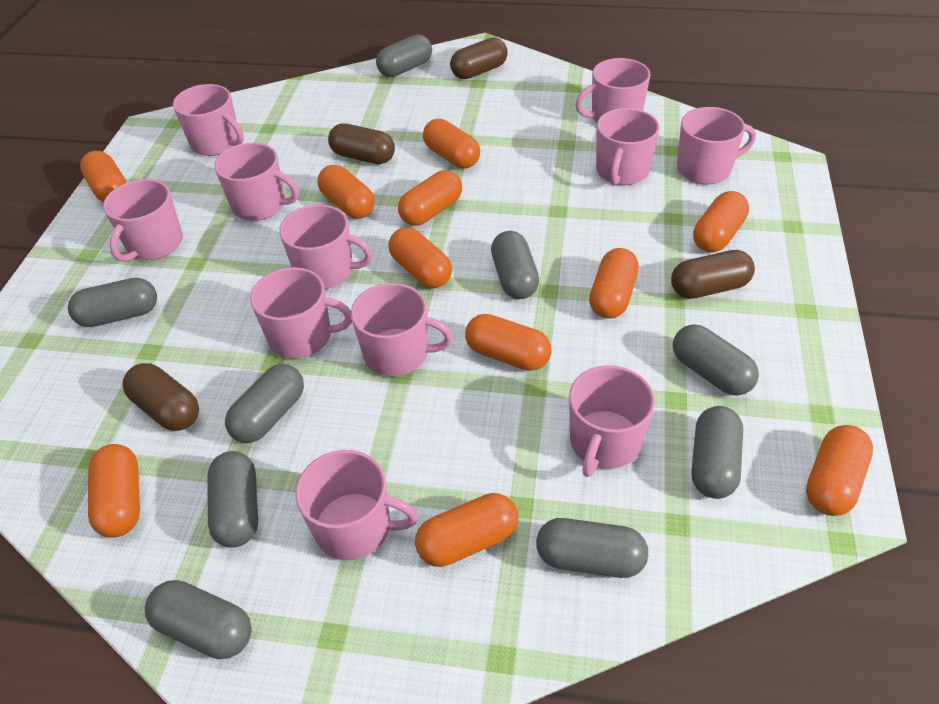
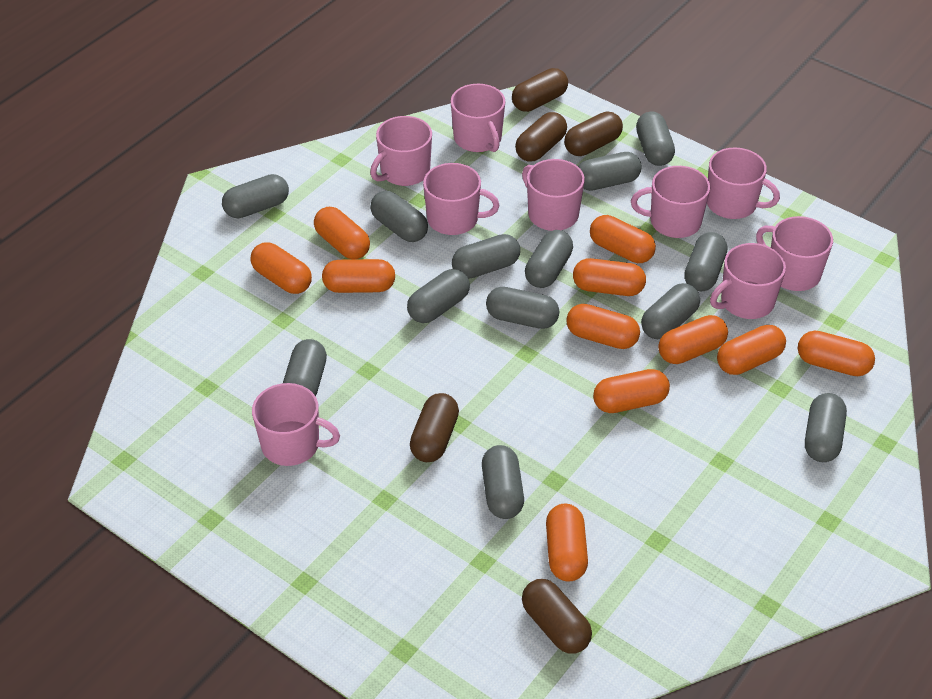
brown capsule: [123,363,199,431] [328,123,395,164] [450,38,508,79] [671,250,755,299] = 4 -> [410,393,459,462] [512,68,568,112] [515,112,567,162] [522,579,592,653] [564,111,623,156] = 5
grey capsule: [68,278,157,327] [145,580,252,659] [207,451,258,548] [225,364,304,443] [376,35,432,77] [491,231,539,299] [536,518,648,578] [673,324,759,396] [692,406,743,499] = 9 -> [222,174,289,218] [283,339,327,397] [370,191,428,242] [407,269,470,323] [452,234,520,279] [482,445,524,519] [486,287,559,329] [525,230,573,288] [578,152,642,191] [636,111,675,166] [641,283,700,339] [684,232,727,291] [805,393,847,462] = 13
pink mug: [103,179,183,262] [173,84,244,156] [214,143,299,221] [250,267,352,358] [279,205,373,289] [295,450,418,560] [351,283,453,376] [569,365,655,477] [575,58,651,123] [596,108,660,185] [677,107,756,184] = 11 -> [252,383,340,466] [370,116,432,186] [423,163,500,235] [451,84,505,152] [522,159,585,231] [631,166,710,238] [707,147,780,219] [710,243,786,319] [756,216,833,291] = 9

